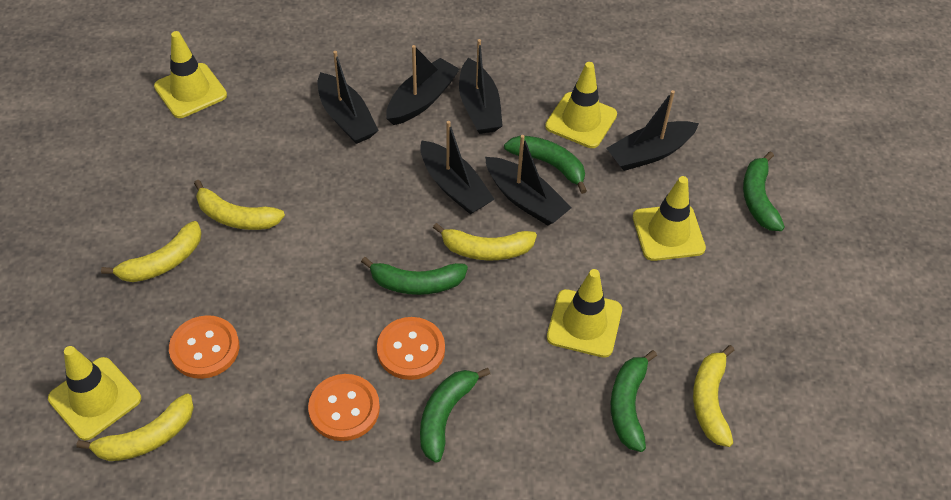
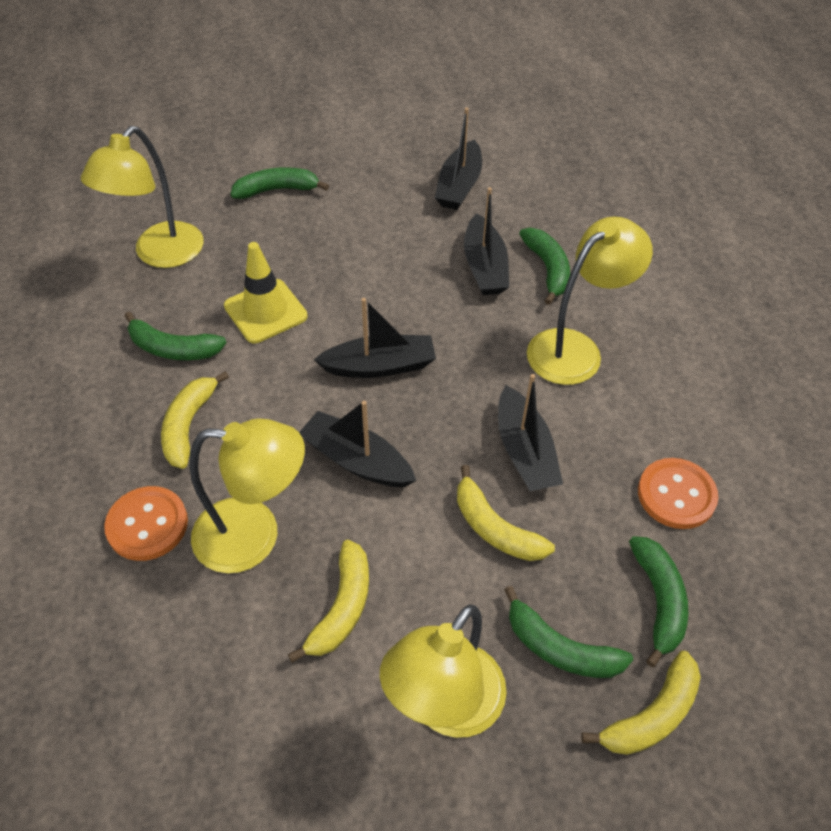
black boat: [318,51,379,144] [386,45,460,125] [420,121,494,214] [459,39,503,134] [485,135,572,226] [607,90,699,171] = 6 -> [299,401,416,487] [314,298,436,378] [435,108,482,210] [464,187,509,295] [498,374,563,491] = 5
orange button: [169,315,239,379] [308,374,380,441] [377,317,445,380] = 3 -> [104,486,188,561] [638,458,719,529] = 2
yellow banana: [76,393,194,461] [101,221,201,282] [194,180,285,230] [433,223,537,261] [693,345,734,447] = 5 -> [161,371,229,469] [288,540,369,663] [457,465,555,561] [581,651,701,755] = 4
yellow lamp: none = 0 -> [81,126,204,268] [189,418,305,573] [380,605,507,738] [527,217,653,385] = 4
yellow traffic cone: [48,346,141,441] [154,31,227,118] [545,62,617,148] [547,269,622,358] [633,176,706,261] = 5 -> [224,242,308,343] = 1

